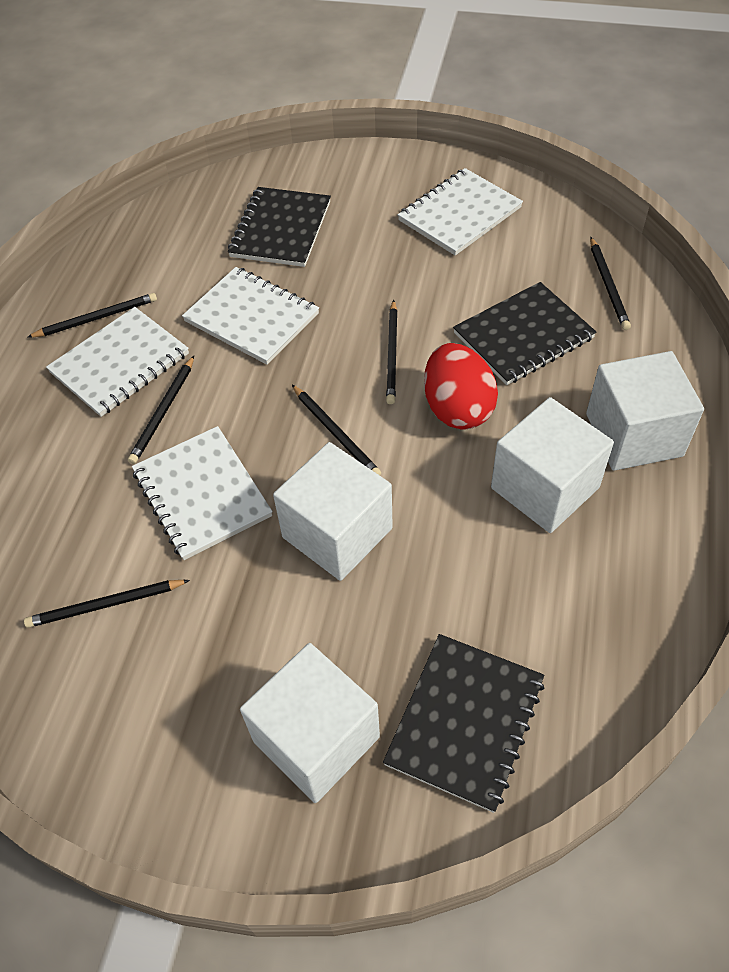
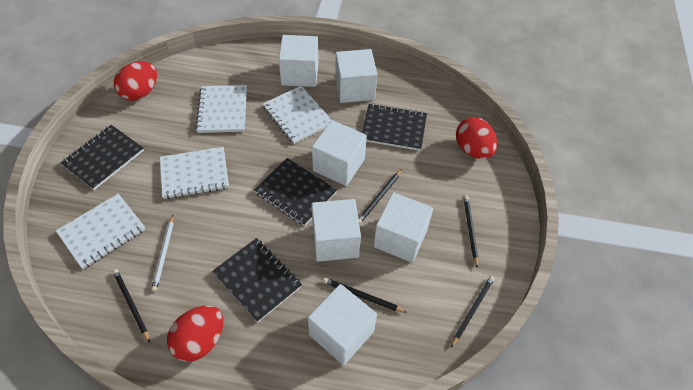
black notebook: [228,187,331,267] [383,634,544,813] [453,282,596,385] = 3 -> [60,125,144,190] [212,238,302,322] [254,158,337,226] [362,103,427,151] = 4
black pencil: [24,580,190,628] [27,293,157,338] [128,356,194,464] [292,385,381,475] [386,300,398,404] [590,237,631,330] = 6 -> [113,269,150,343] [323,278,407,313] [358,169,402,224] [451,276,495,347] [463,195,479,268] = 5
red egg: [424,343,498,430] = 1 -> [114,61,157,101] [167,305,224,362] [456,117,497,159] = 3
white cube: [240,643,380,803] [273,442,393,581] [491,397,614,533] [586,351,704,471] = 4 -> [279,35,319,87] [308,284,377,365] [311,199,361,262] [312,120,367,186] [335,49,377,103] [374,192,433,263] = 6
white pencil: none = 0 -> [151,215,174,292] = 1

